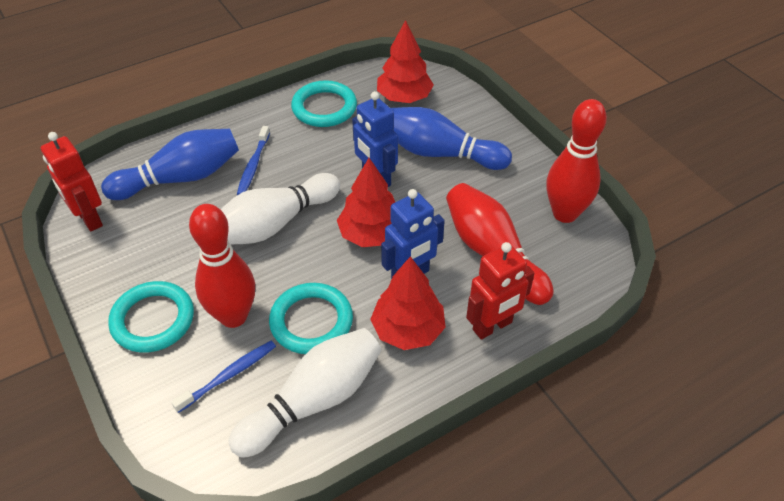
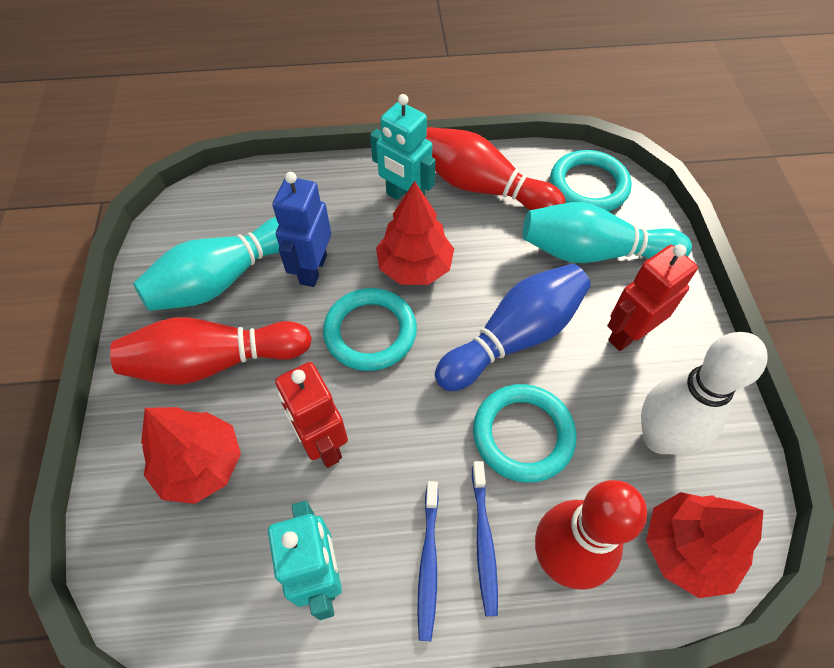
blue bowling pin: [101,129,239,200] [391,107,512,170] = 2 -> [435,264,591,391] = 1
blue robot: [352,91,398,187] [381,189,445,279] = 2 -> [273,172,331,287] = 1
turquoise bowling pin: none = 0 -> [133,217,279,311] [523,202,692,263] = 2
turquoise robot: none = 0 -> [268,501,342,620] [370,94,436,200] = 2
white bowling pin: [220,173,340,244] [229,328,382,458] = 2 -> [641,332,767,455] = 1

